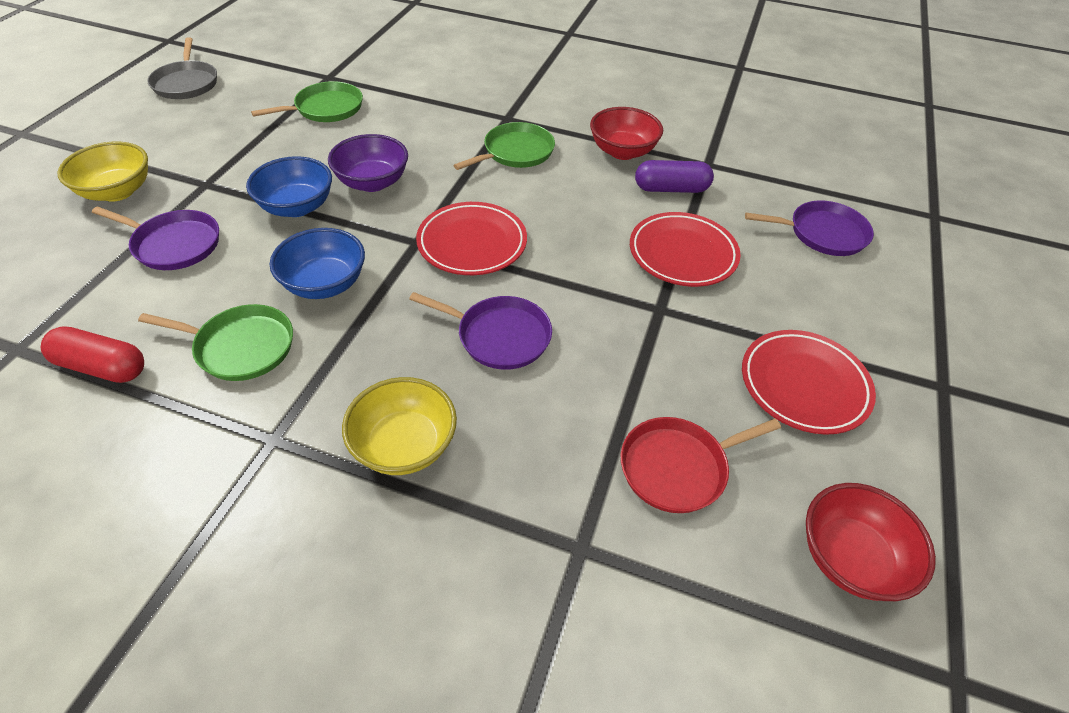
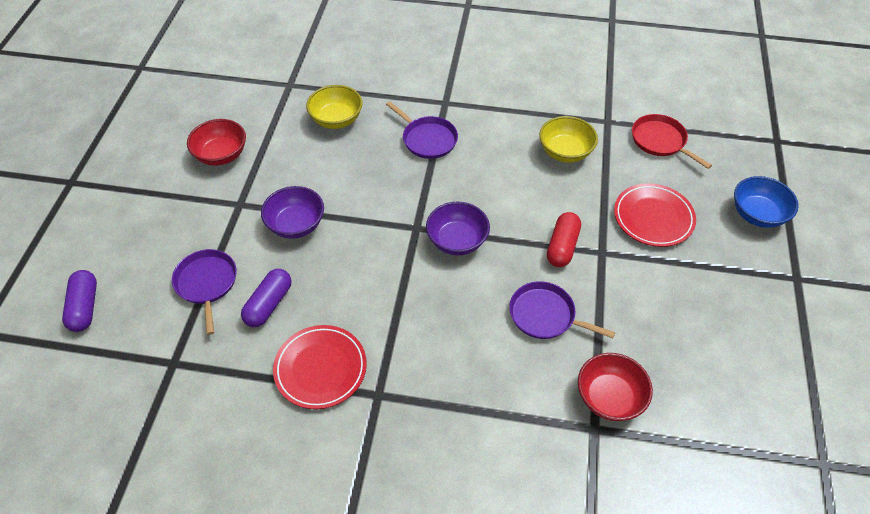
blue bowl: [246,156,332,217] [270,228,365,299] = 2 -> [734,176,799,228] = 1
green pan: [138,304,293,381] [251,81,363,122] [453,122,555,170] = 3 -> none = 0
grey pan: [147,37,217,99] = 1 -> none = 0
purple bowl: [328,134,408,192] = 1 -> [261,186,324,239] [426,202,490,255] = 2
purple capsule: [635,160,714,193] = 1 -> [62,270,97,332] [241,269,291,327] = 2
red plate: [416,202,527,275] [630,212,741,287] [742,330,876,435] = 3 -> [273,325,367,409] [614,183,696,247] = 2

